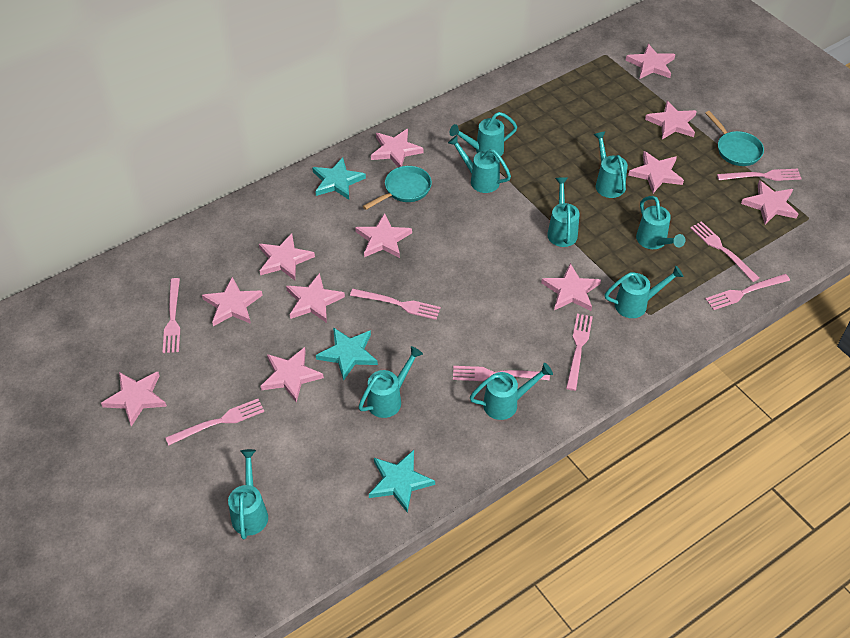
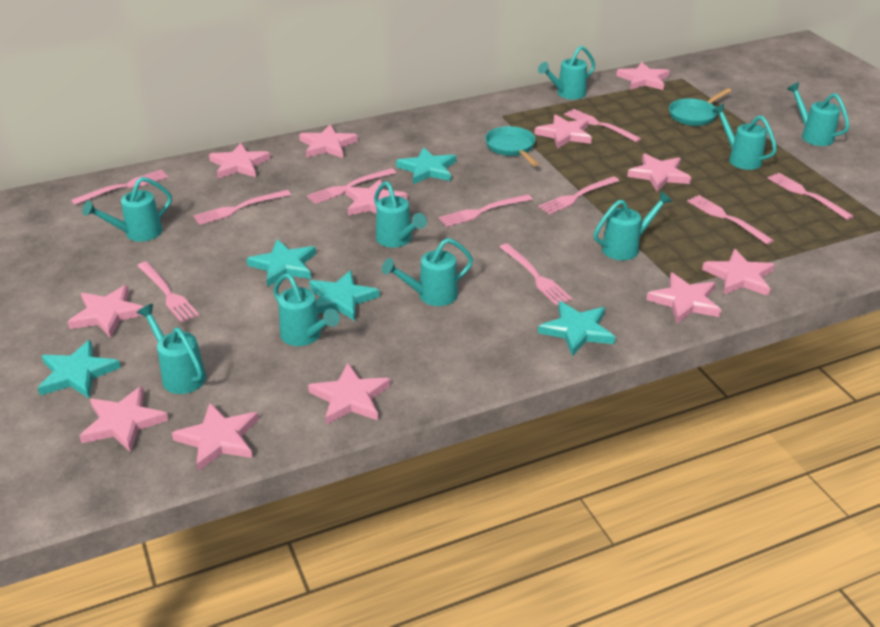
pink fork: [163,278,180,353] [165,399,264,446] [350,289,441,320] [453,366,550,381] [566,314,593,391] [690,221,759,282] [705,274,790,310] [717,169,802,181] = 8 -> [71,169,168,205] [137,261,199,323] [193,190,291,225] [307,168,396,204] [439,194,533,227] [500,243,572,306] [538,176,619,215] [564,109,642,142] [687,195,774,244] [768,173,853,220] = 10
turquoise star: [312,157,366,200] [316,327,378,381] [369,450,435,513] = 3 -> [38,340,121,398] [246,239,316,286] [309,270,380,321] [396,147,456,184] [538,301,615,356] = 5

